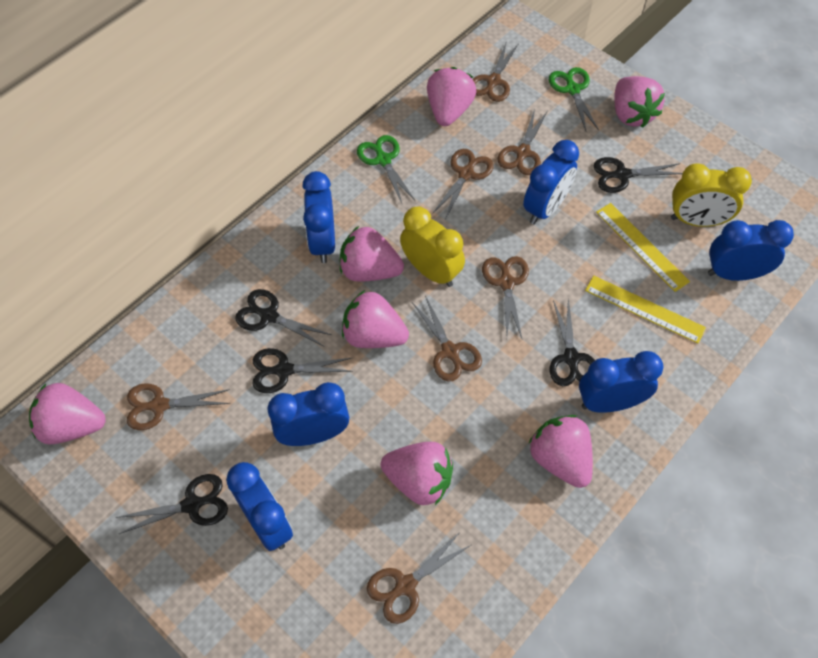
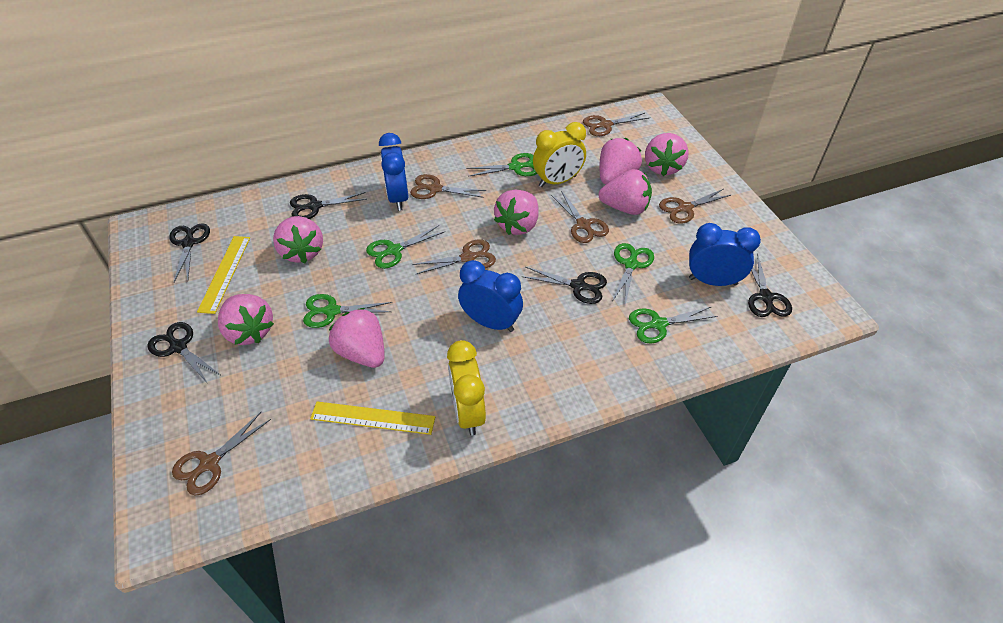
blue clock: [226,462,293,551] [268,382,349,446] [302,171,335,263] [523,140,579,224] [579,351,664,413] [708,220,794,281] = 6 -> [379,133,408,211] [458,260,523,332] [689,223,761,286] = 3
brown scissors: [127,383,230,430] [367,531,471,624] [412,296,482,382] [432,149,494,220] [473,43,519,102] [482,256,529,338] [497,109,547,175] = 7 -> [172,411,271,495] [410,174,486,199] [412,239,496,275] [551,191,609,243] [583,113,649,136] [659,189,731,224] = 6
green scissors: [357,135,415,205] [549,67,599,131] = 2 -> [303,294,392,328] [366,225,444,269] [466,153,537,177] [613,243,654,305] [629,307,718,344] = 5

